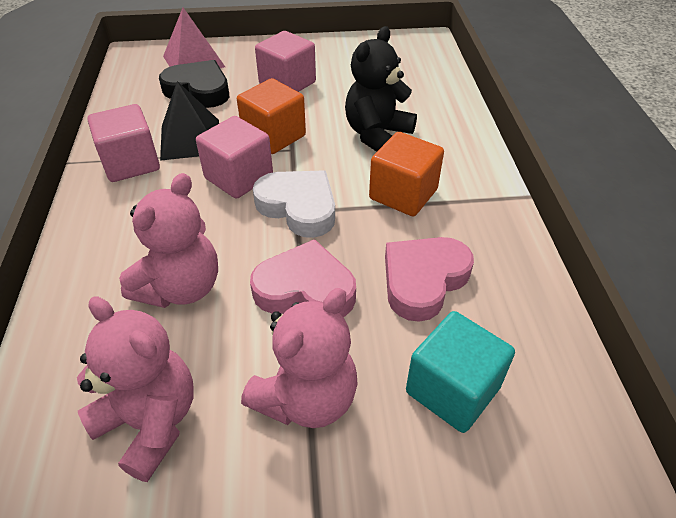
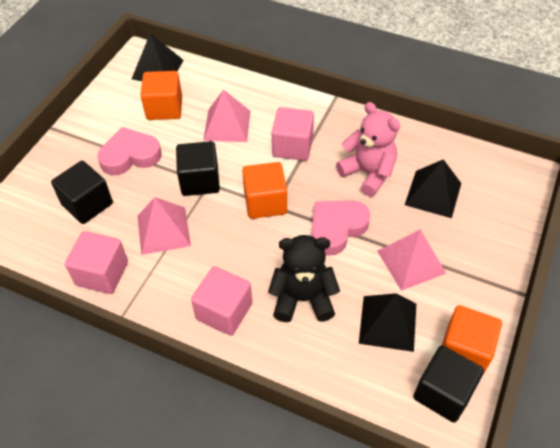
black cube: none = 0 -> [51,161,113,224] [176,141,220,196] [413,345,484,423] = 3
black heart: [159,60,229,108] = 1 -> none = 0
black pyramid: [160,81,219,161] = 1 -> [132,33,184,81] [359,293,416,352] [405,159,461,218] = 3
orange cube: [237,78,306,154] [369,132,444,216] = 2 -> [140,71,182,120] [242,162,287,219] [442,305,502,376] = 3
pink pyramid: [163,8,225,68] = 1 -> [137,197,191,255] [203,90,251,142] [377,229,446,291] = 3
pink teddy bear: [77,296,194,482] [119,173,218,308] [241,288,358,428] = 3 -> [336,102,400,197] = 1
turquoise cube: [406,311,515,433] = 1 -> none = 0
white heart: [253,170,335,238] = 1 -> none = 0

